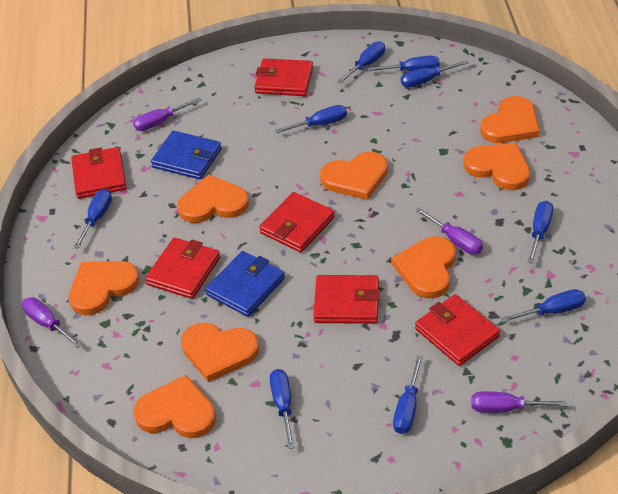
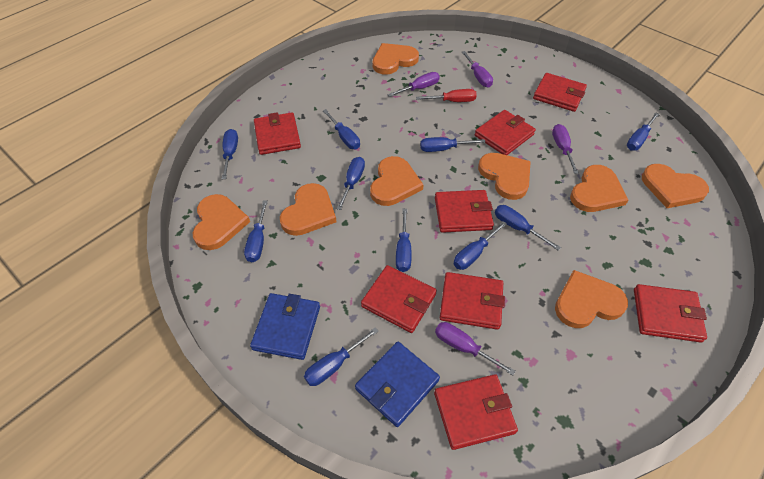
blue screwdriver: [73,189,112,249] [270,369,295,449] [275,105,347,133] [337,41,385,83] [367,56,440,71] [393,355,423,434] [401,60,469,88] [501,289,586,323] [528,201,553,264] = 9 -> [222,129,238,179] [244,200,268,262] [304,327,379,386] [323,109,360,149] [337,157,365,210] [396,209,412,272] [420,137,485,152] [454,221,507,270] [495,205,561,251] [627,113,659,151] = 10
red screwdriver: none = 0 -> [416,89,477,102] = 1
red wallet: [71,147,127,199] [145,237,220,299] [254,58,313,96] [259,192,335,253] [313,275,380,324] [415,294,500,366] = 6 -> [254,112,301,155] [361,265,437,333] [434,374,518,450] [435,190,494,233] [440,272,505,330] [475,110,536,155] [533,73,587,112] [634,284,707,343] = 8

